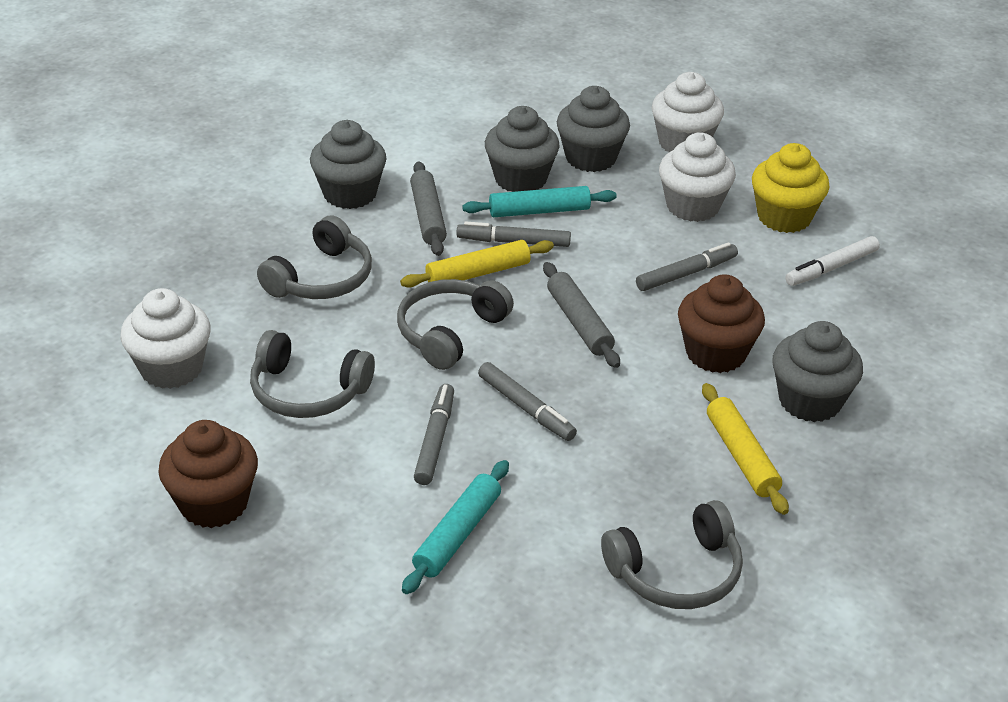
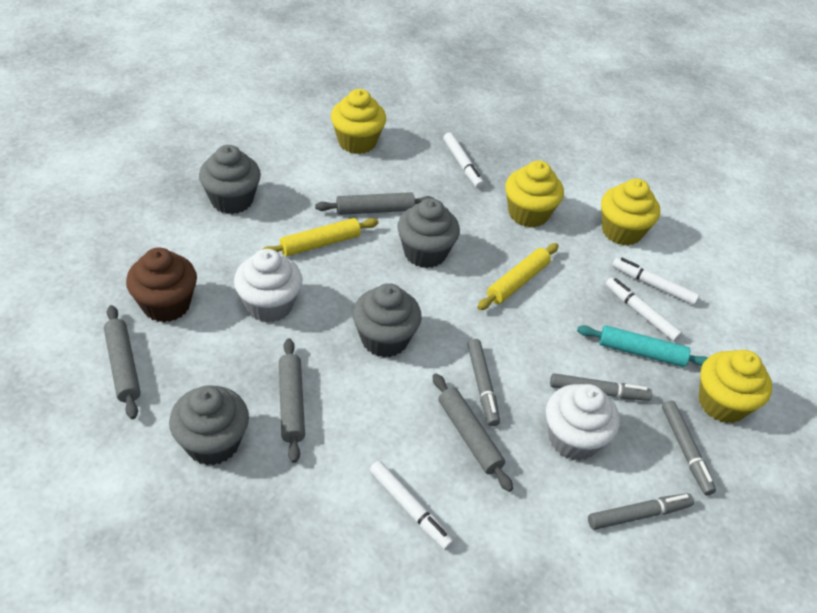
brown cupcake: [158,420,258,528] [678,274,765,373] = 2 -> [126,248,197,322] = 1
grey headphones: [250,330,375,418] [257,216,372,299] [397,279,514,370] [601,500,743,609] = 4 -> none = 0
grey rolling pin: [410,161,447,256] [543,262,620,368] = 2 -> [104,305,141,419] [279,338,305,463] [315,192,435,215] [433,373,513,492] = 4
turquoise rolling pin: [402,460,509,594] [462,186,617,217] = 2 -> [577,325,708,367] = 1
white cupcake: [120,288,211,389] [652,72,724,152] [659,132,736,222] = 3 -> [234,249,302,323] [546,384,620,461] = 2
white marker: [785,236,880,286] = 1 -> [369,461,454,550] [443,132,484,189] [605,277,682,342] [612,258,699,305] = 4
yellow cupcake: [752,143,830,233] = 1 -> [331,89,386,154] [505,160,564,227] [601,179,660,246] [699,350,772,423] = 4

